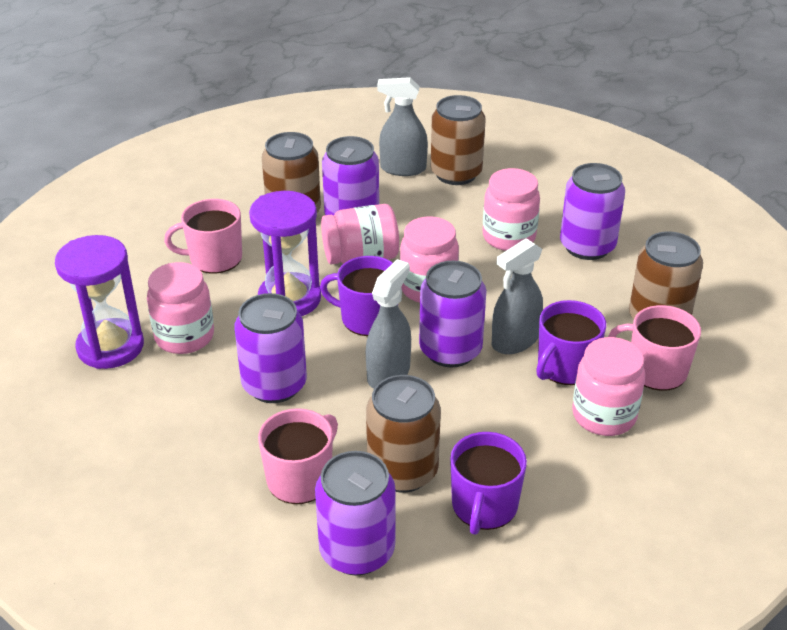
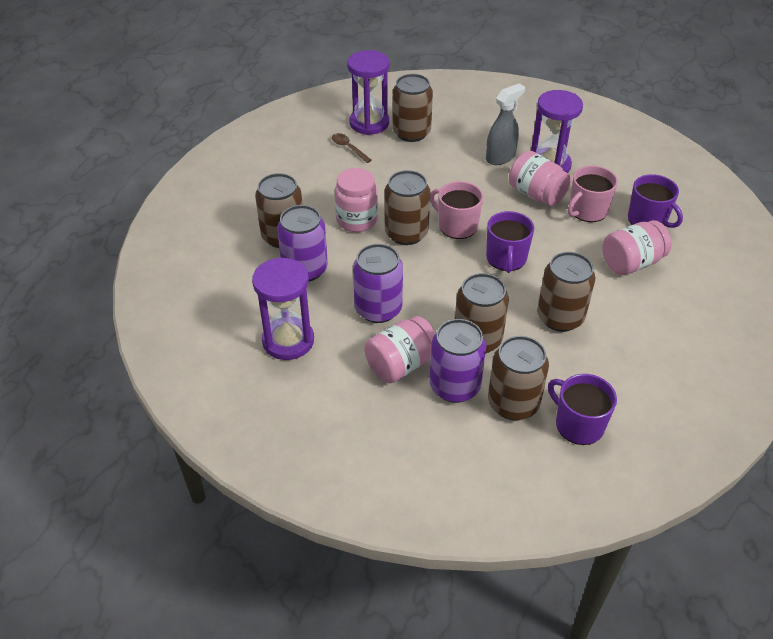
brown can: [262,132,321,212] [366,375,441,492] [431,95,486,185] [629,231,703,319] = 4 -> [255,173,303,248] [385,170,430,245] [392,74,433,142] [455,273,509,353] [488,336,549,420] [537,252,595,332] = 6
brown spoon: none = 0 -> [332,133,372,163] = 1
grey spray bottle: [366,259,411,388] [377,77,428,176] [492,238,543,354] = 3 -> [486,83,525,165] = 1
pink jar: [147,262,214,354] [321,204,399,265] [400,216,459,303] [483,168,540,251] [572,337,645,436] = 5 -> [335,168,378,232] [365,316,436,383] [509,151,571,206] [602,220,672,275] = 4
pink mug: [164,199,242,274] [258,408,338,504] [608,305,701,391] = 3 -> [430,181,483,239] [568,166,618,222] = 2
purple can: [235,293,307,403] [315,451,395,576] [322,136,379,215] [419,261,487,368] [560,163,625,260] = 5 -> [277,205,328,281] [353,244,403,323] [429,319,486,403] = 3
purple hourglass: [55,235,144,369] [249,191,321,316] = 2 -> [252,257,314,360] [347,50,390,135] [531,90,583,173] = 3

